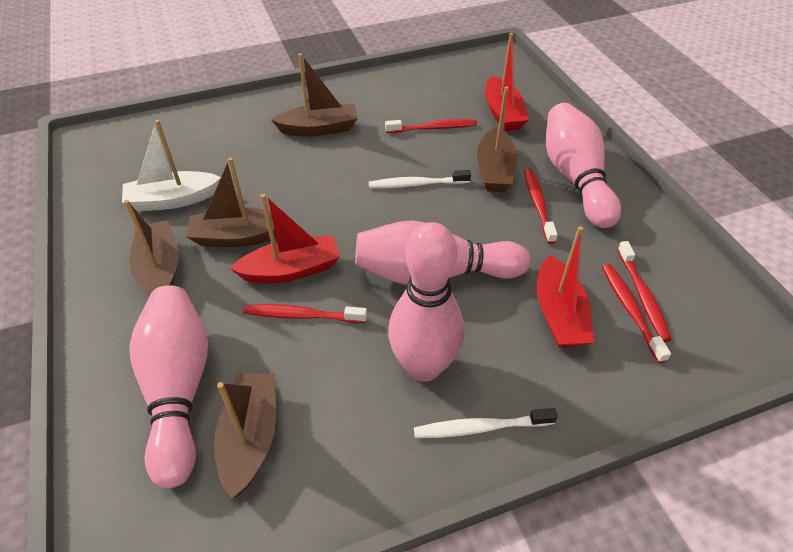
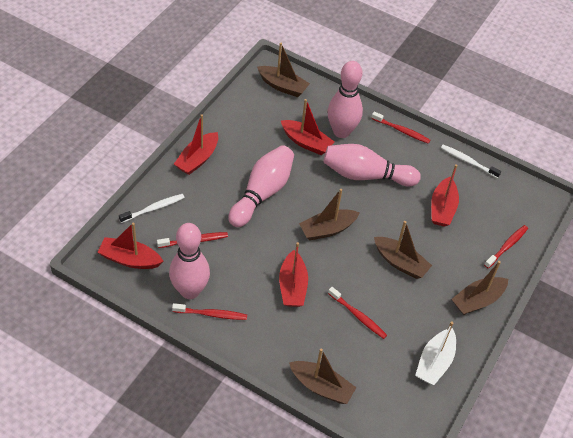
red boat: [230,194,340,283] [485,33,529,131] [537,226,594,348] = 3 -> [98,223,164,269] [174,114,218,175] [279,242,308,307] [281,99,334,155] [431,164,459,227] = 5

